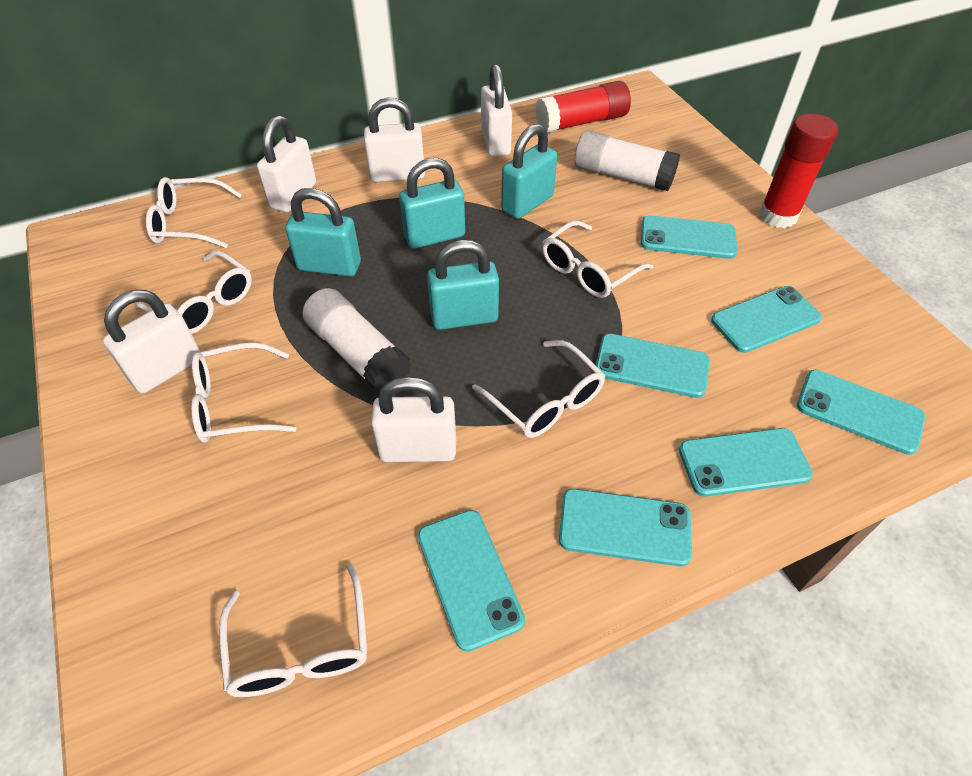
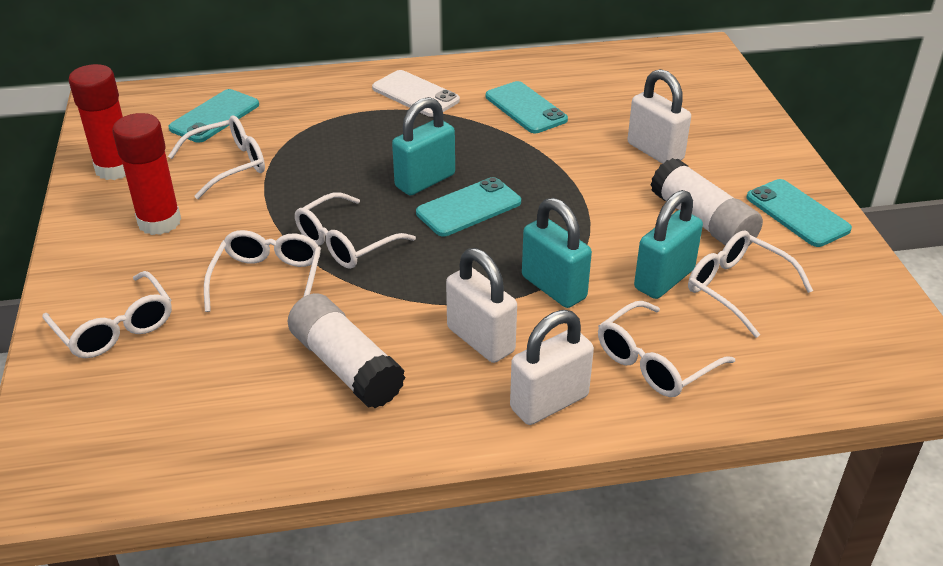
turquoise padlock: [285,188,361,277] [399,158,465,249] [427,240,499,330] [501,124,557,219] = 4 -> [392,97,455,196] [522,198,592,308] [634,190,703,299] = 3
turquoise phone: [418,510,525,652] [559,489,692,566] [596,334,710,398] [641,215,737,259] [679,428,813,497] [711,286,822,353] [797,370,925,455] = 7 -> [168,89,259,143] [416,177,521,236] [486,81,568,133] [747,179,852,247] = 4
white padlock: [103,290,201,393] [257,115,316,212] [364,97,425,182] [371,376,456,462] [481,64,512,157] = 5 -> [446,248,517,363] [510,310,594,425] [628,69,691,164] = 3
white phone: none = 0 -> [372,70,460,117] = 1

